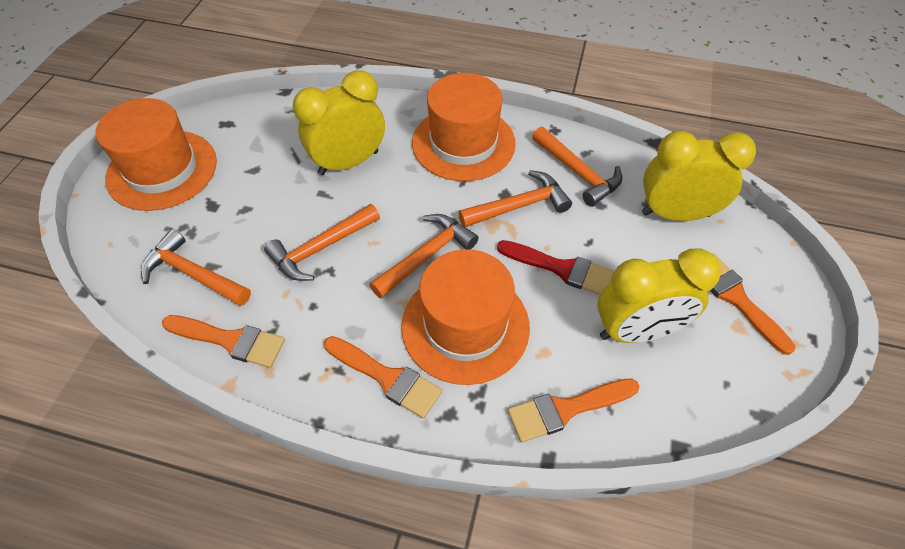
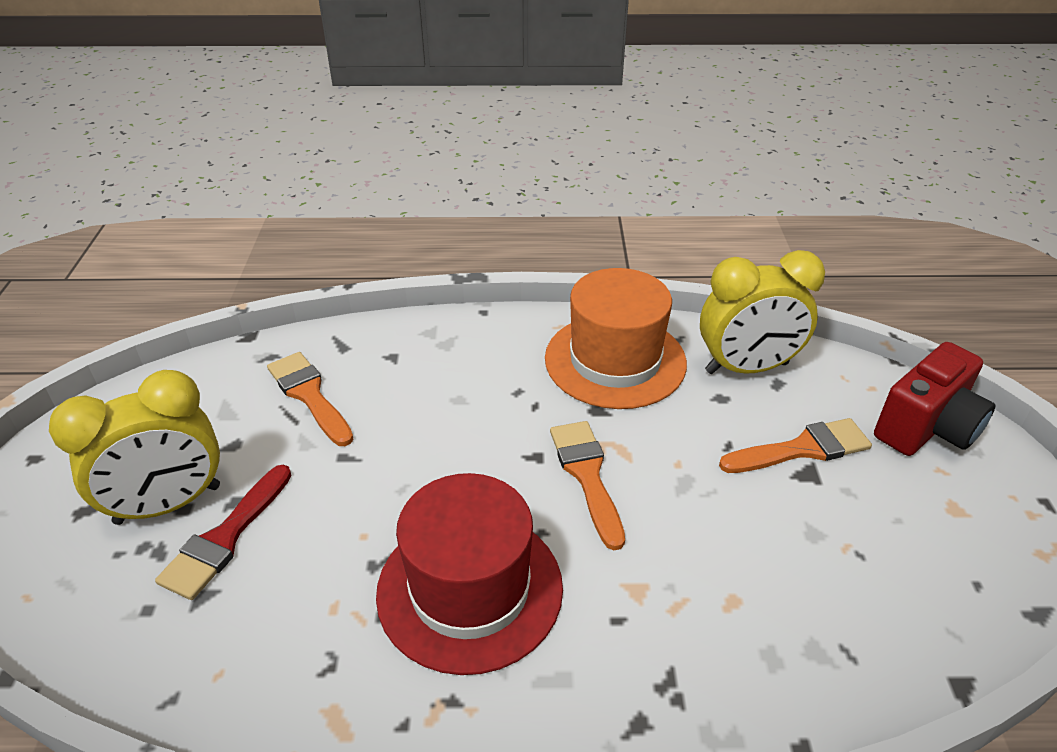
orange brush: [162,315,285,368] [324,336,442,419] [508,378,639,442] [710,254,795,355] = 4 -> [267,352,353,446] [550,421,625,550] [719,418,872,473] = 3
orange hammer: [141,229,251,306] [264,204,380,281] [369,214,479,299] [458,170,572,227] [532,127,622,207] = 5 -> none = 0
orange hat: [96,98,217,211] [401,249,530,385] [412,73,516,181] = 3 -> [545,268,687,409] = 1
red camera: none = 0 -> [874,342,995,456] = 1
red hat: none = 0 -> [376,473,563,675] = 1
yellow clock: [293,70,385,175] [597,248,721,343] [642,131,756,221] = 3 -> [49,370,220,525] [700,250,825,374] = 2

